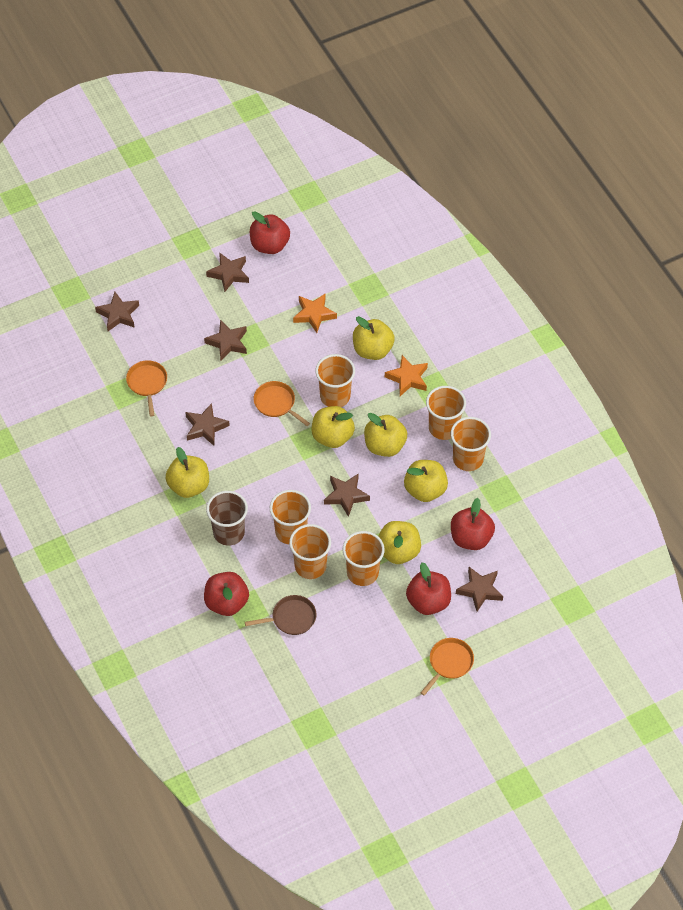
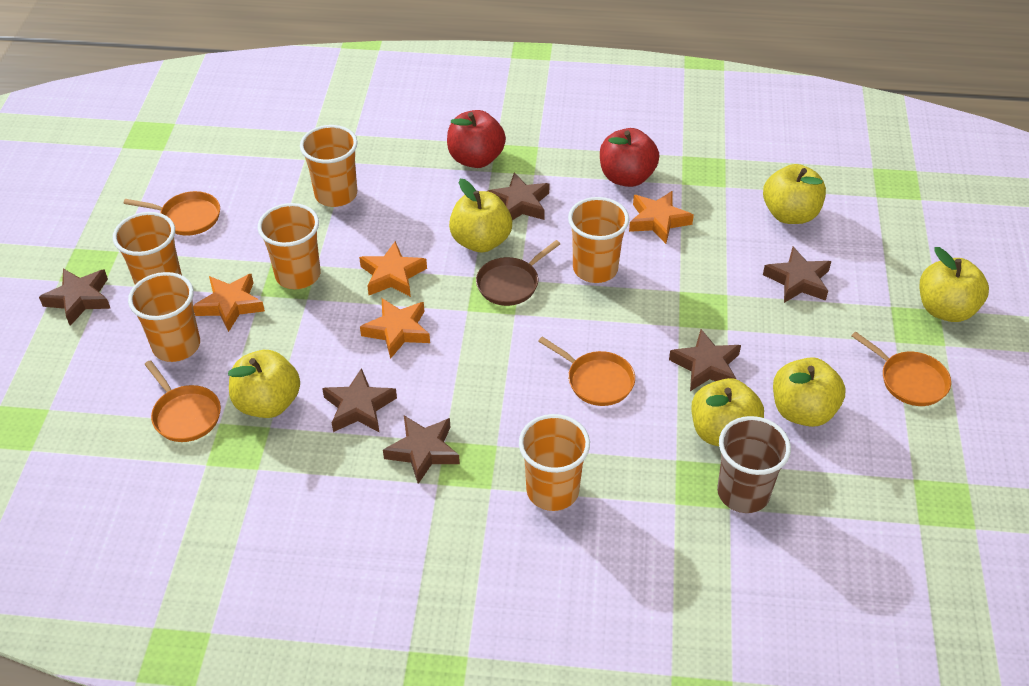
orange pan: [126,360,167,416] [254,381,310,426] [420,638,474,696] = 3 -> [123,191,220,236] [144,360,221,442] [538,336,635,406] [852,332,951,406] = 4
orange star: [293,293,337,333] [385,355,428,396] = 2 -> [193,274,265,332] [359,241,427,297] [360,298,430,359] [629,191,694,244] = 4
red apple: [204,572,249,616] [250,211,290,254] [406,562,451,615] [451,498,495,550] = 4 -> [447,110,506,168] [600,128,659,187] = 2

